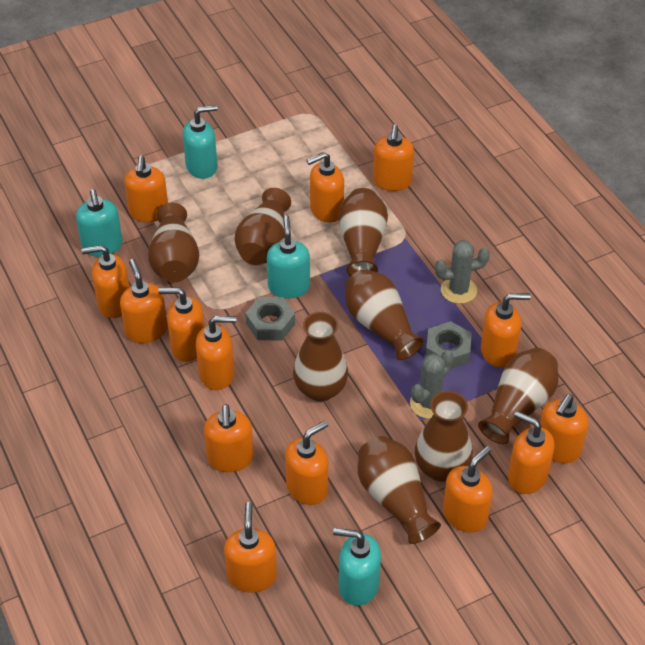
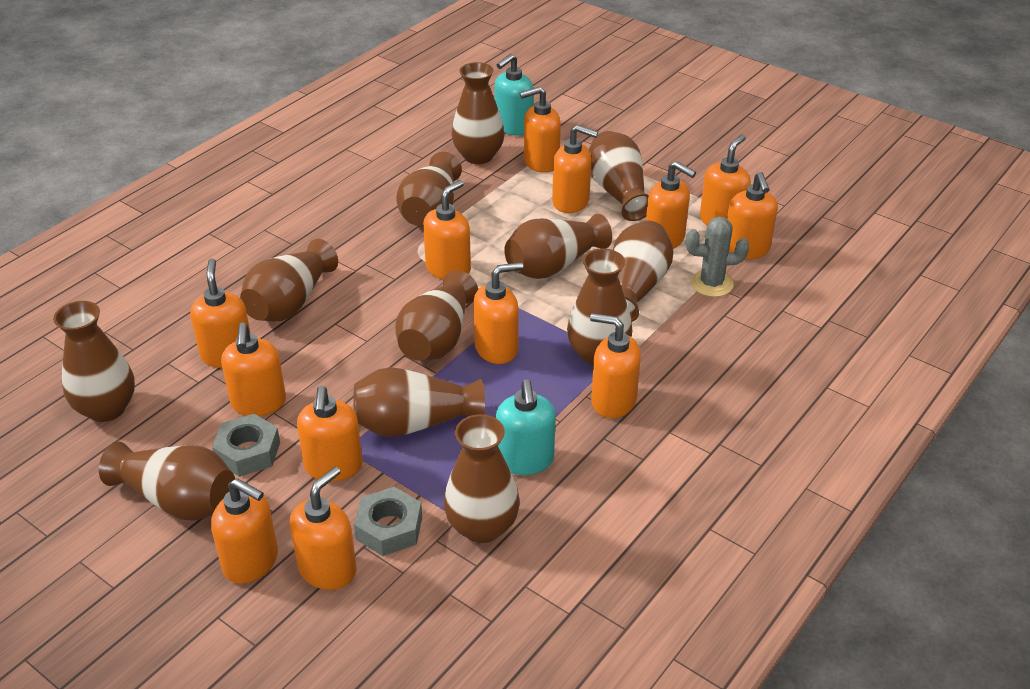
brown vase: [148,203,199,283] [235,188,291,265] [293,312,348,402] [338,188,388,276] [345,269,424,360] [358,436,441,544] [415,391,473,482] [478,348,559,444] = 8 -> [53,301,135,422] [99,442,235,521] [240,239,338,322] [354,367,485,437] [395,270,478,361] [396,152,462,227] [444,414,520,543] [452,62,505,164] [504,214,612,279] [567,248,632,365] [589,131,649,221] [613,220,674,322] = 12
grey cactus: [410,350,454,419] [435,240,490,304] = 2 -> [686,217,749,297] = 1
orange soap dispenser: [81,245,130,318] [120,259,168,343] [124,156,168,222] [158,288,205,362] [196,316,236,390] [204,404,254,472] [224,502,277,593] [285,421,328,505] [307,152,344,223] [373,124,414,191] [443,446,493,533] [481,293,531,367] [508,411,554,494] [540,394,588,463] = 14 -> [190,259,250,368] [211,478,278,584] [221,323,286,416] [290,467,356,590] [297,386,363,482] [423,180,471,280] [473,262,523,364] [520,87,561,173] [552,125,598,213] [590,313,641,418] [646,161,696,249] [700,135,751,226] [727,172,778,259] = 13
turquoise soap dispenser: [76,189,123,256] [183,105,218,179] [267,215,310,299] [333,528,381,606] = 4 -> [494,54,533,136] [496,379,555,475] = 2

